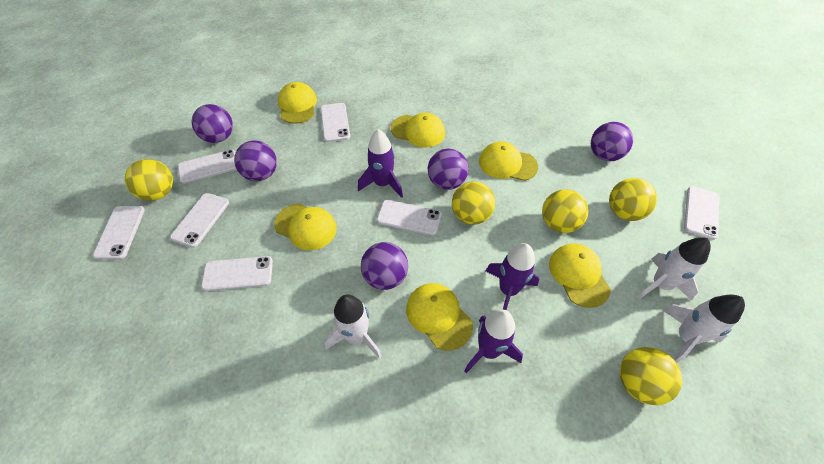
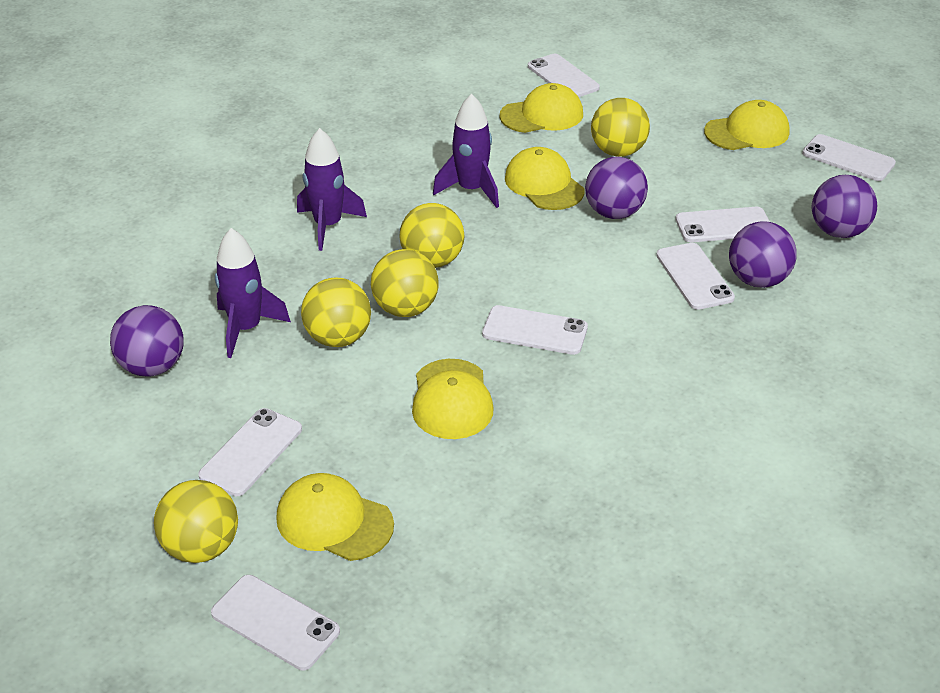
purple ball: [191,104,233,143] [234,140,277,181] [361,242,408,290] [428,149,469,190] [591,122,633,161] = 5 -> [110,305,184,377] [585,157,648,219] [729,221,797,288] [812,175,877,238] = 4
white rocket: [324,294,382,358] [638,237,711,301] [663,295,745,363] = 3 -> none = 0
yellow cap: [274,203,337,250] [278,82,317,124] [391,113,445,147] [406,283,473,351] [479,141,538,181] [549,243,611,308] = 6 -> [276,473,394,561] [412,359,494,439] [500,83,583,133] [505,147,585,210] [704,100,790,150] = 5

